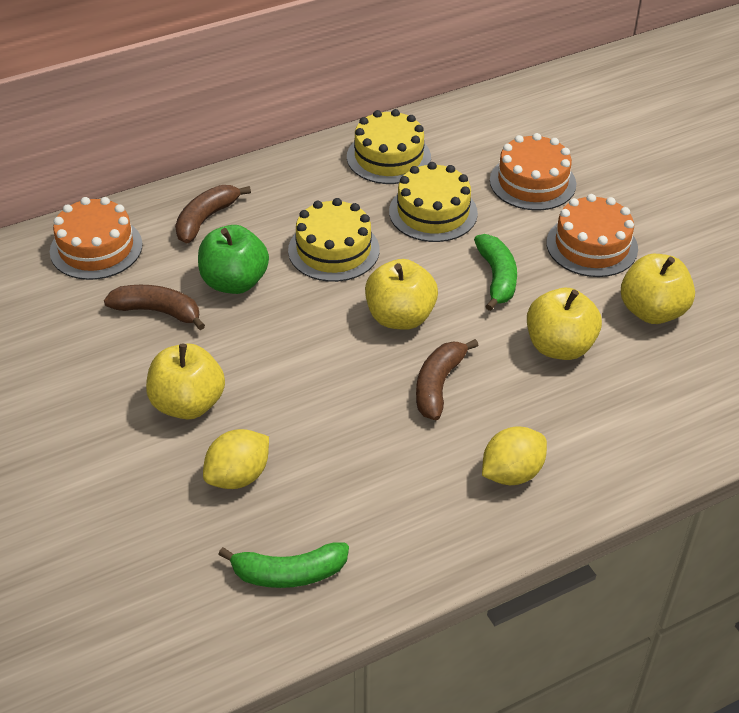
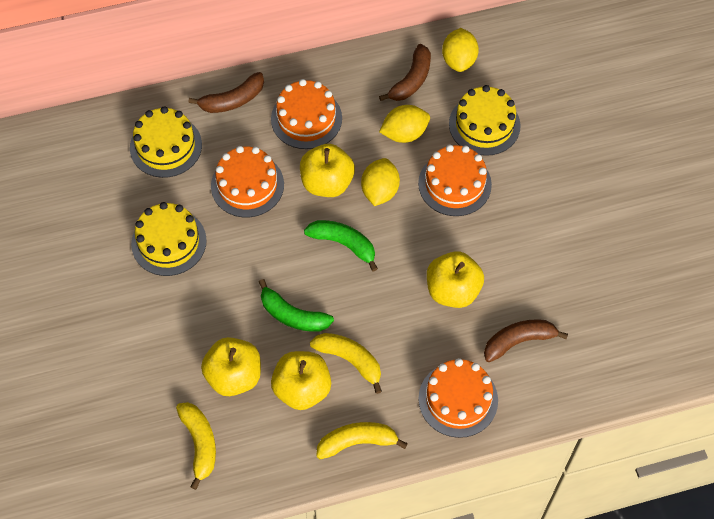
green apple: [198,225,269,294] = 1 -> none = 0
orange cake: [50,197,143,280] [490,133,576,210] [547,194,638,277] = 3 -> [211,146,284,217] [271,79,342,149] [418,145,492,216] [418,358,498,438] = 4
yellow banana: none = 0 -> [176,402,216,490] [310,333,382,394] [316,422,408,459] = 3
yellow lemon: [203,429,269,489] [482,427,547,485] = 2 -> [361,158,400,206] [379,105,430,143] [442,28,479,72] = 3

